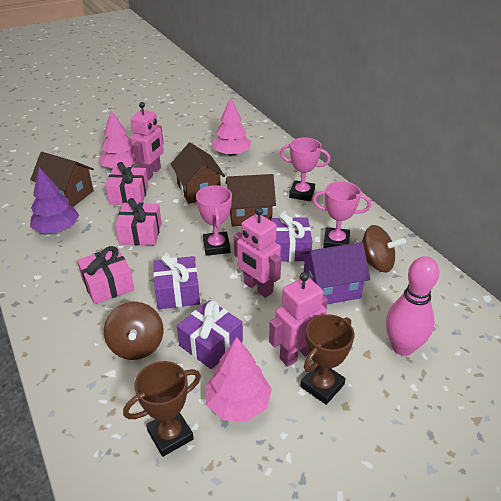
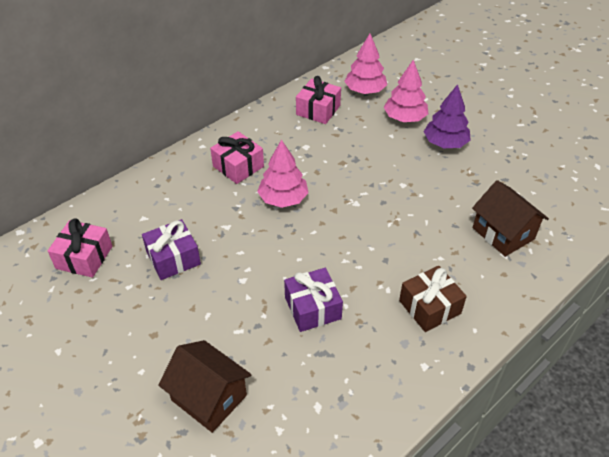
brown gift: none = 0 -> [399,266,467,332] = 1
brown house: [30,152,94,207] [171,143,225,204] [226,174,276,226] = 3 -> [158,340,252,433] [472,180,549,257] = 2
brown spinning top: [104,302,163,360] [362,225,406,273] = 2 -> none = 0
brown trophy: [123,361,201,457] [300,314,354,405] = 2 -> none = 0
pink bowling pin: [386,256,440,356] = 1 -> none = 0
pink robot: [130,102,164,180] [234,207,281,298] [269,272,328,367] = 3 -> none = 0
pink trophy: [196,185,232,256] [280,137,330,201] [313,181,371,248] = 3 -> none = 0
purple gift: [153,254,200,309] [177,300,243,369] [271,213,312,262] = 3 -> [142,219,201,280] [284,268,343,332] = 2
purple house: [301,242,370,304] = 1 -> none = 0

